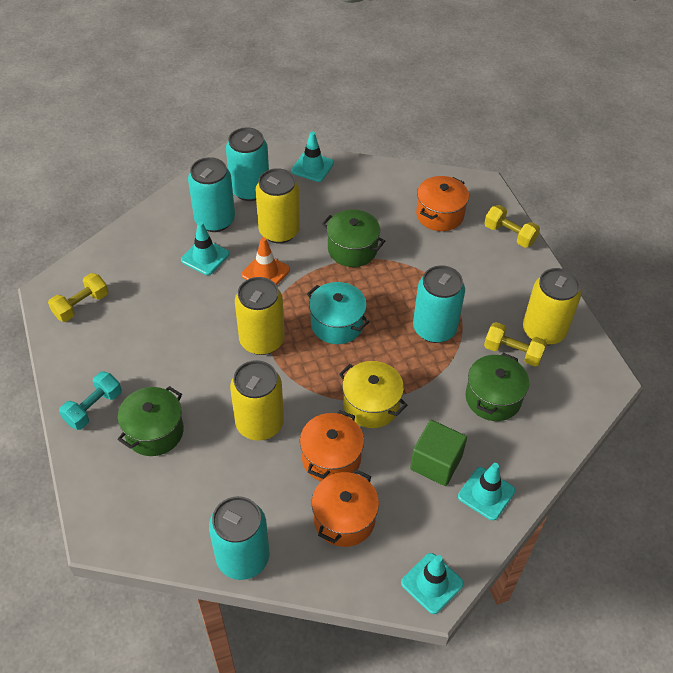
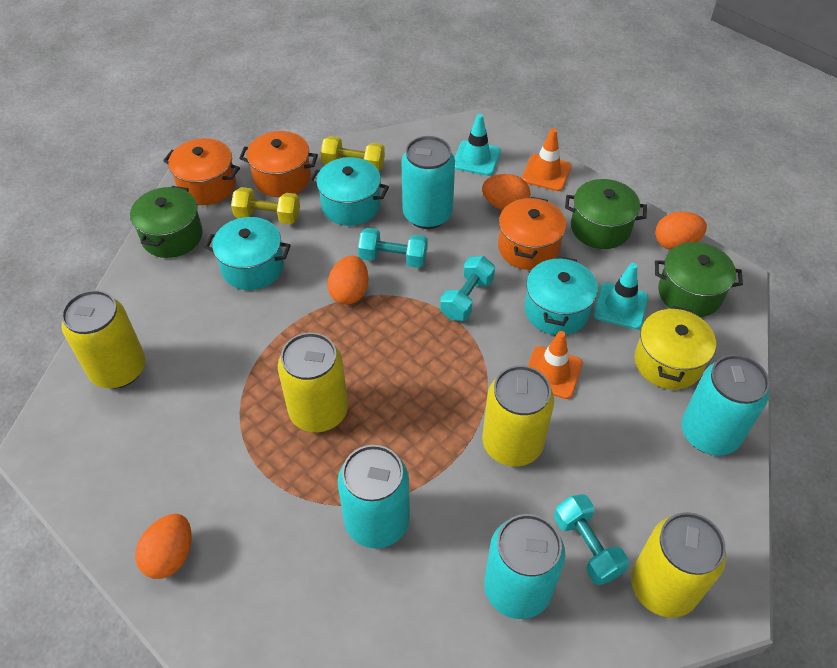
green cube: [410,420,467,486] = 1 -> none = 0
orange egg: none = 0 -> [135,514,192,579] [327,256,368,305] [482,174,530,210] [655,212,707,250] = 4
orange traffic cone: [241,237,290,285] = 1 -> [522,128,571,191] [528,331,583,399] = 2
turquoise dumbbell: [59,372,122,430] = 1 -> [358,228,427,268] [440,256,495,321] [554,494,629,585] = 3
turquoise pot: [307,282,369,344] = 1 -> [205,217,291,290] [309,157,389,226] [525,256,598,335] = 3
turquoise traffic cone: [181,222,229,275] [291,131,334,182] [401,553,464,614] [458,463,515,521] = 4 -> [455,114,501,176] [593,263,648,329] = 2
yellow dumbbell: [48,273,108,322] [484,205,540,248] [484,322,547,366] = 3 -> [231,187,300,224] [321,136,385,171] = 2

